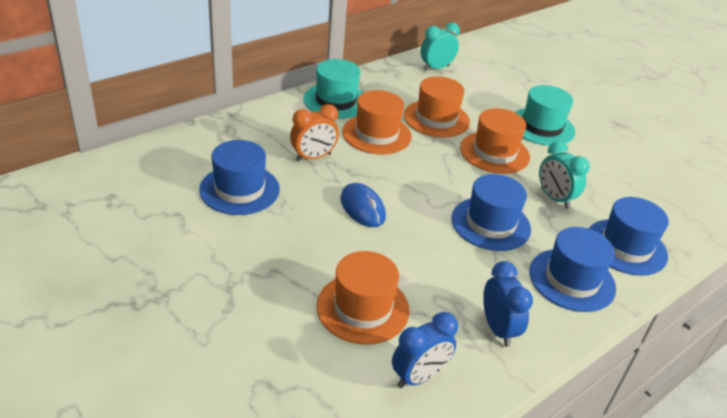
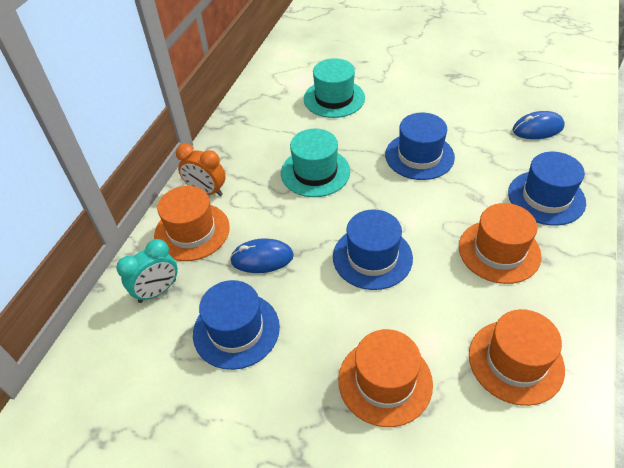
blue clock: [392,312,458,388] [483,261,533,347] = 2 -> none = 0
blue mouse: [341,183,386,227] = 1 -> [230,238,294,273] [513,111,565,139] = 2
turquoise clock: [420,23,460,71] [539,141,590,209] = 2 -> [116,239,178,303] = 1

